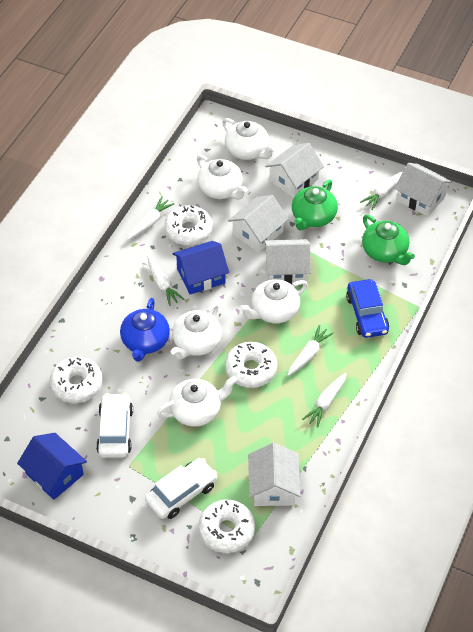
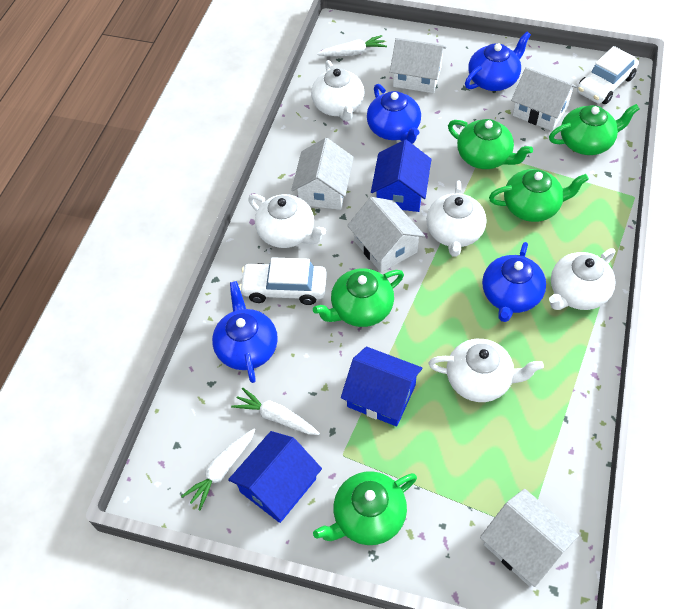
blue car: [346,279,389,338] = 1 -> none = 0
blue house: [17,433,87,500] [173,241,229,294] = 2 -> [228,431,322,523] [341,347,422,426] [371,140,431,212] = 3
blue teapot: [120,298,170,362] = 1 -> [212,281,278,383] [367,84,421,144] [465,32,531,91] [482,242,546,322] = 4
green teapot: [292,180,338,230] [362,215,415,265] = 2 -> [313,268,404,327] [313,471,417,545] [448,119,533,169] [489,169,589,222] [549,104,640,155] = 5
white carrot: [128,197,174,240] [148,256,185,306] [288,325,334,376] [302,373,347,428] [360,172,403,210] = 5 -> [181,429,255,510] [231,388,320,435] [317,35,387,56] = 3
white donut: [50,357,103,403] [164,205,213,246] [198,500,255,553] [225,342,277,388] = 4 -> none = 0

